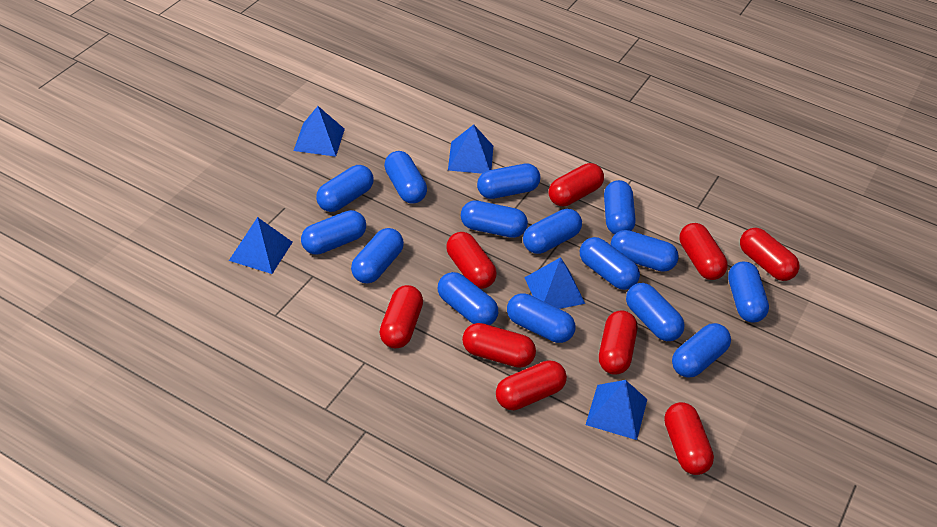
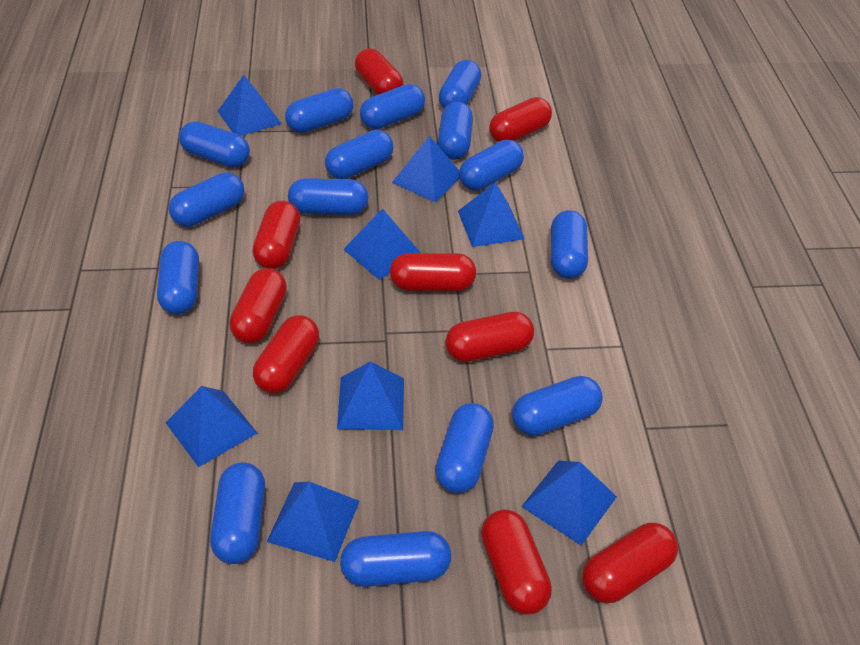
blue pyramid: [229,217,293,274] [293,106,345,157] [448,125,493,174] [524,257,585,309] [586,380,647,440] = 5 -> [166,386,257,467] [218,75,281,136] [267,481,359,562] [337,361,404,430] [343,209,421,280] [392,136,460,202] [458,182,524,247] [521,460,617,546] = 8

